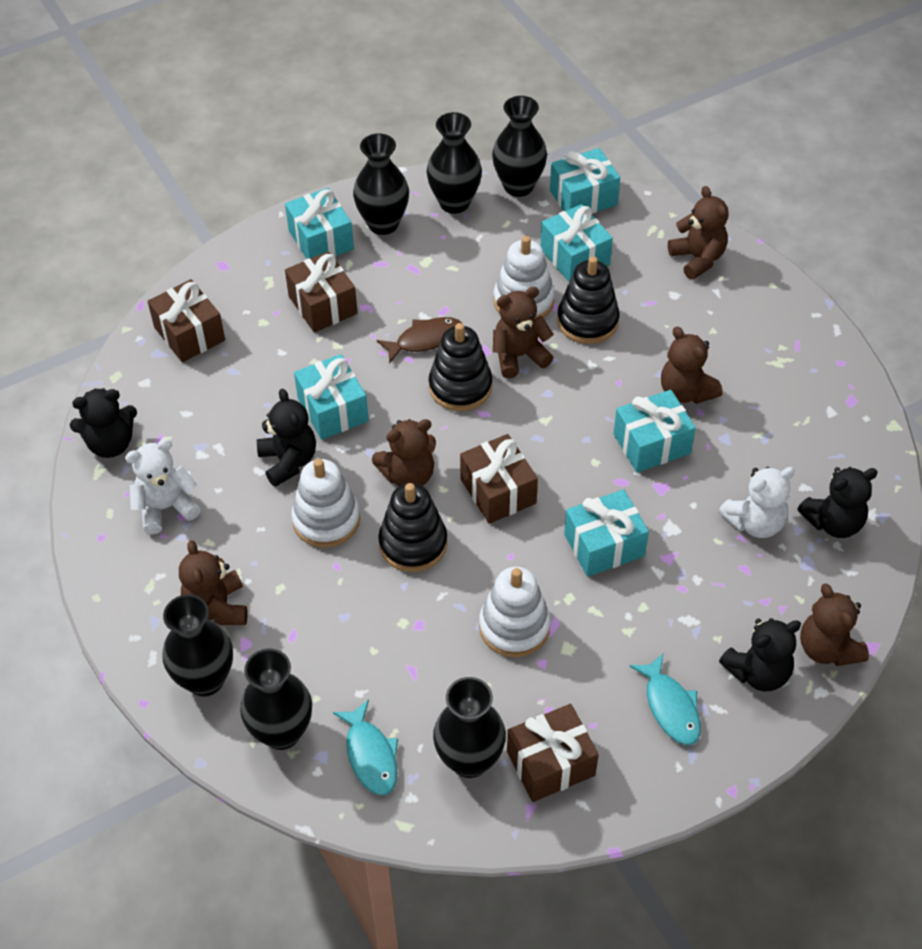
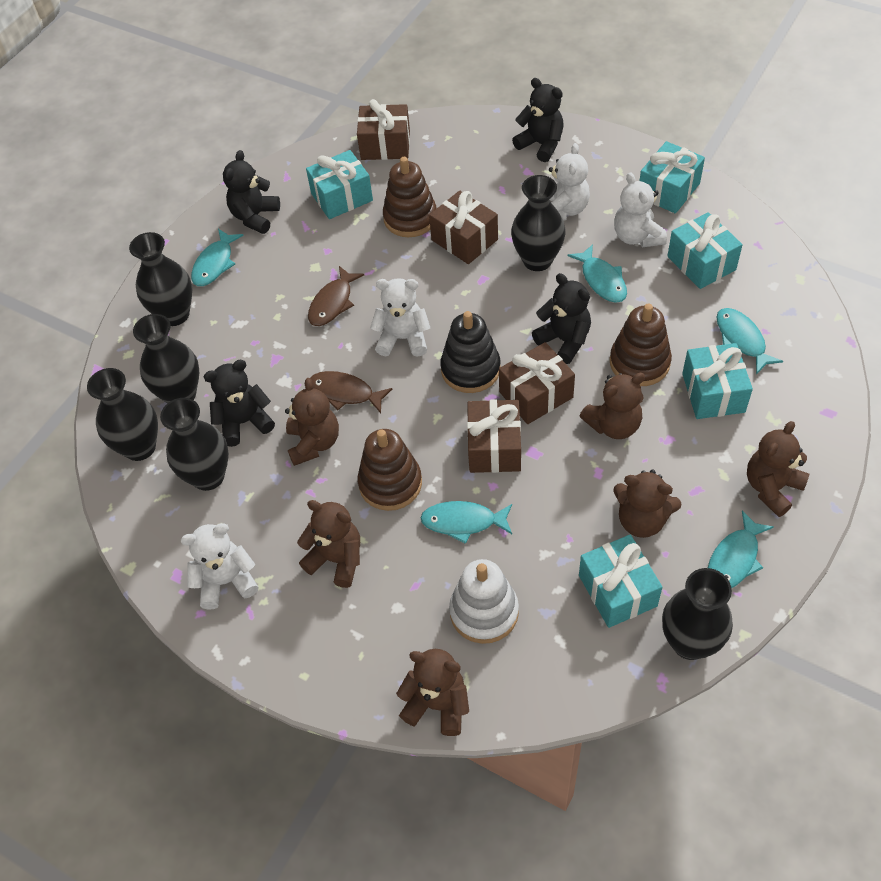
black stacking toy: [378,483,447,572] [429,323,492,411] [557,256,619,344] = 3 -> [440,311,501,393] = 1
brown fish: [377,317,463,364] = 1 -> [308,266,364,326] [310,371,392,413] = 2
brown stacking toy: none = 0 -> [357,429,422,511] [383,157,437,237] [610,304,672,386] = 3
turquoise fish: [333,700,398,795] [629,654,701,745] = 2 -> [191,229,244,286] [421,501,512,544] [568,244,627,303] [708,510,774,588] [716,308,783,374] = 5
turquoise gift: [285,188,354,259] [294,354,369,440] [540,204,613,282] [550,148,620,214] [564,489,649,577] [613,390,696,473] = 6 -> [306,150,373,219] [579,535,662,628] [640,141,705,213] [667,212,743,289] [682,343,753,419] = 5
white stacking toy: [291,459,360,548] [479,567,551,657] [493,236,555,319] = 3 -> [449,559,519,644] = 1
white teddy bear: [125,439,201,534] [718,467,795,538] = 2 -> [181,523,258,610] [370,278,430,357] [549,143,590,221] [614,172,667,247] = 4

